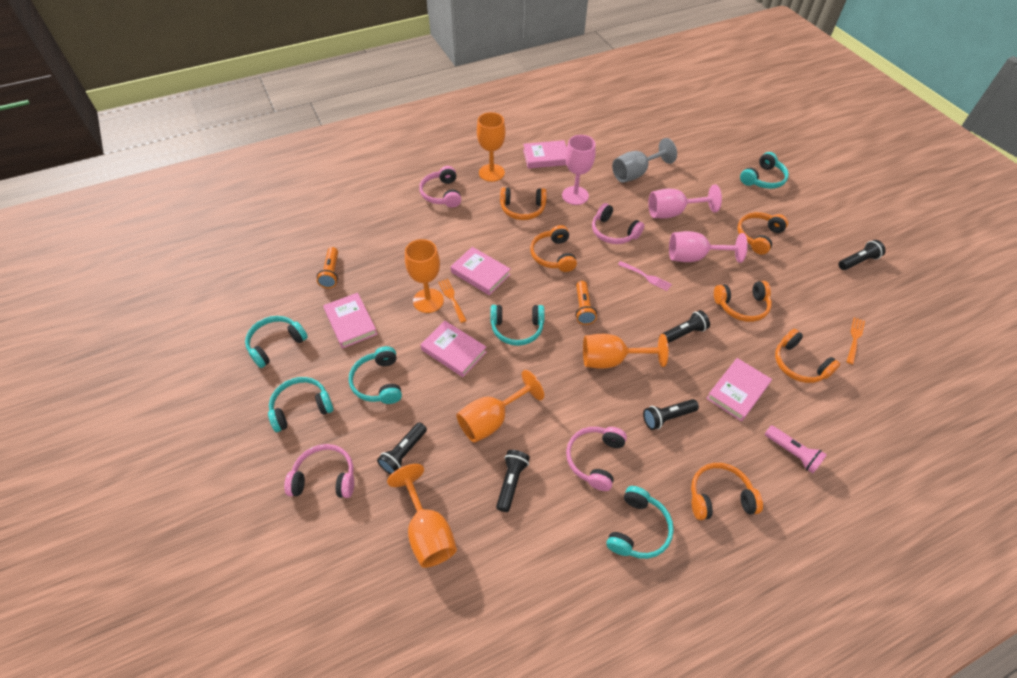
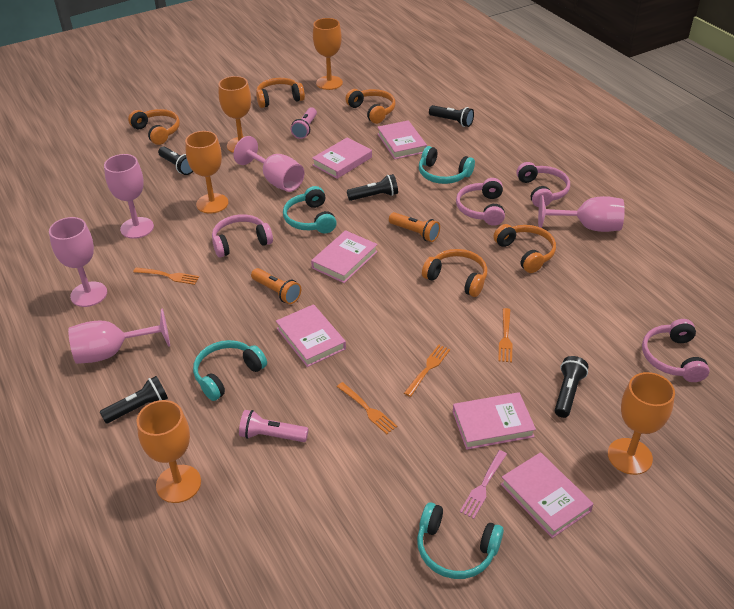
grey goblet: [612,138,677,183] = 1 -> none = 0
orange fork: [438,279,467,323] [846,317,865,365] = 2 -> [133,267,199,285] [337,382,397,434] [404,345,450,397] [498,308,512,362] = 4
orange headphones: [500,187,547,220] [530,225,577,272] [691,463,763,520] [714,281,772,322] [738,212,788,255] [775,329,840,383] = 6 -> [128,109,180,145] [256,78,305,108] [345,89,395,124] [422,249,487,297] [493,224,556,273] = 5
pink book: [323,293,378,348] [420,321,486,377] [450,247,511,295] [523,140,567,169] [706,358,772,421] = 5 -> [276,304,346,367] [311,230,378,283] [312,137,372,179] [377,120,427,159] [453,392,536,450] [501,452,593,538] = 6
pink flashlight: [765,425,827,473] = 1 -> [239,410,309,442] [291,107,317,139] = 2
pink goblet: [562,135,596,205] [648,184,722,218] [669,231,748,263] = 3 -> [49,217,107,307] [68,309,170,364] [104,154,154,239] [233,136,304,192] [538,195,625,232] = 5
turquoise headphones: [245,316,308,368] [268,377,334,432] [349,346,402,404] [490,305,545,346] [606,486,674,559] [740,152,789,189] = 6 -> [193,340,267,401] [283,186,337,234] [417,502,504,579] [419,146,475,184] = 4

